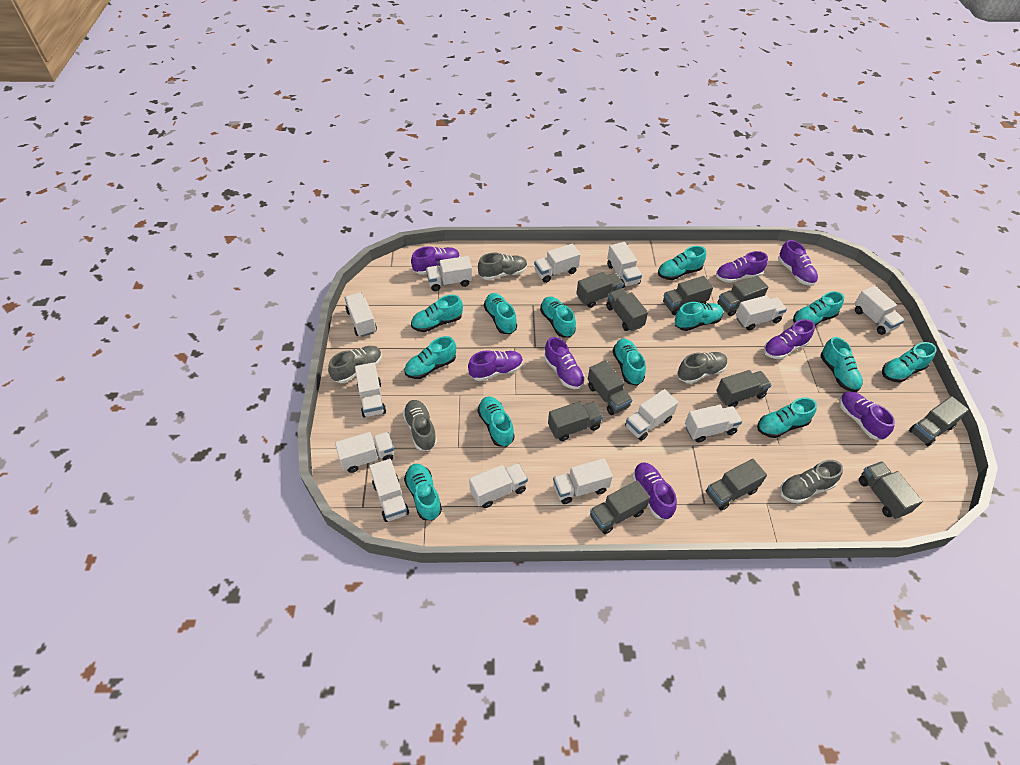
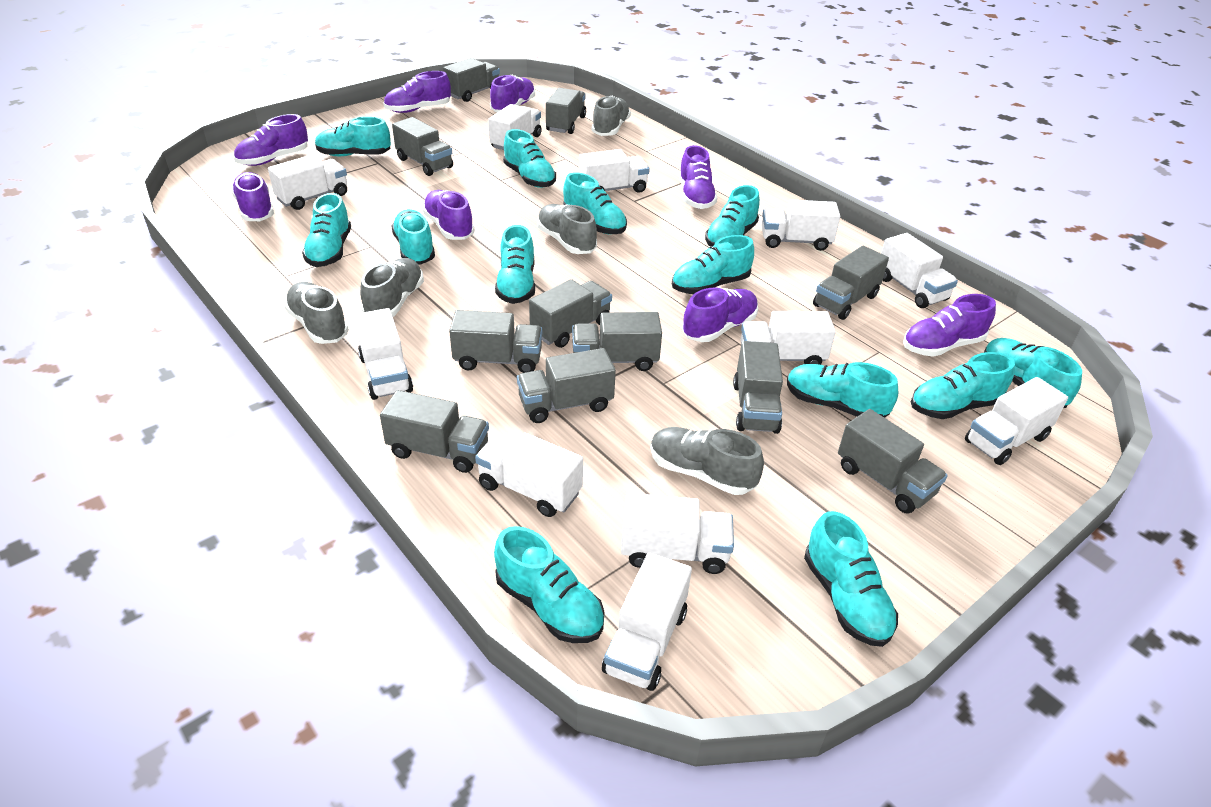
white truck: [335,432,394,473] [345,293,377,337] [355,363,386,418] [369,459,409,522] [426,256,472,291] [469,463,528,508] [534,244,581,283] [553,458,613,504] [607,242,642,288] [625,389,678,441] [685,405,742,443] [736,295,787,331] [855,286,905,335] = 13 -> [268,155,347,210] [354,308,413,400] [475,433,583,517] [488,104,542,150] [579,149,650,193] [602,552,692,691] [621,493,734,574] [740,311,836,365] [761,199,840,251] [881,233,958,308] [965,377,1068,465] = 11

